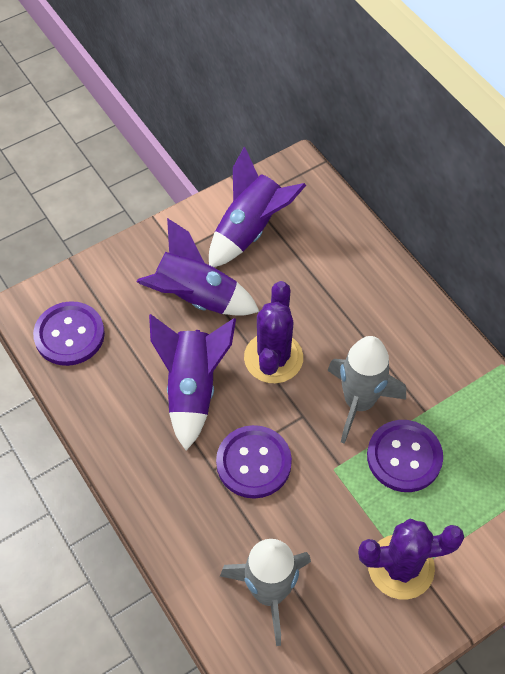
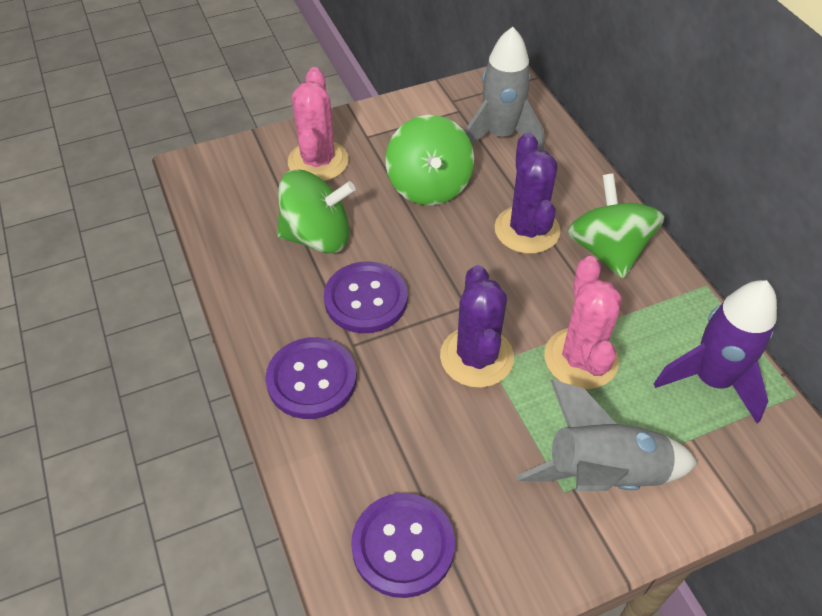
green spinning top: none = 0 -> [277,170,356,253] [386,115,474,205] [567,173,665,279] = 3
pink cactus: none = 0 -> [288,67,349,181] [544,256,622,389] = 2
purple rocket: [137,218,259,316] [149,314,236,450] [209,147,306,267] = 3 -> [654,280,777,423] = 1

